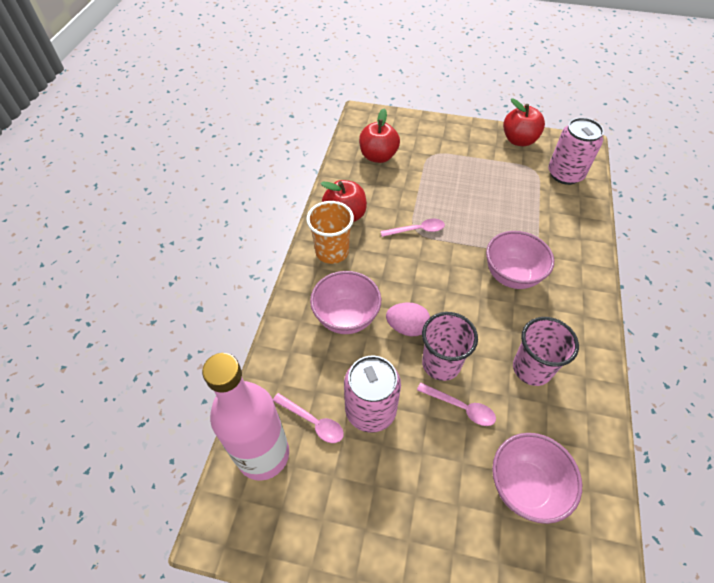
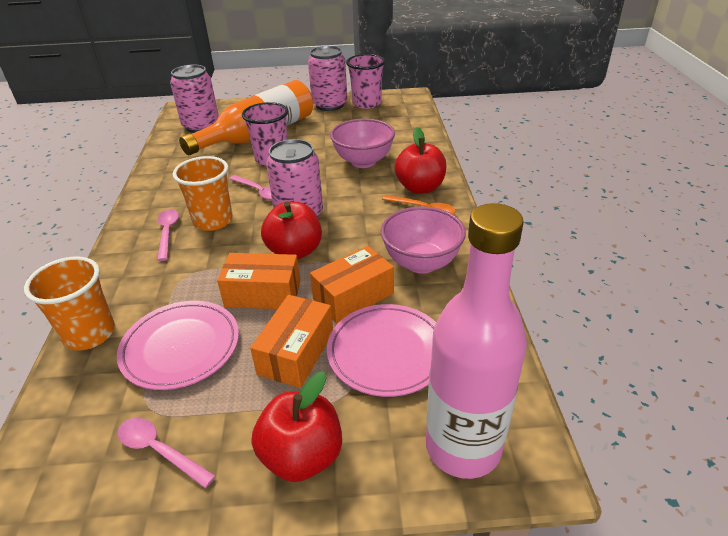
orange bottle: none = 0 -> [179,80,313,155] = 1
orange box: none = 0 -> [217,253,300,309] [250,295,333,388] [310,246,394,323] = 3
orange cup: [306,201,354,264] = 1 -> [24,256,115,350] [173,156,233,231] = 2
orange spoon: none = 0 -> [382,195,456,214] = 1
pink bowl: [310,271,381,334] [486,231,554,289] [492,433,582,524] = 3 -> [330,119,395,168] [381,207,466,274] = 2
pink can: [344,356,401,433] [548,117,604,185] = 2 -> [170,64,219,133] [266,139,323,217] [308,46,347,111] = 3
pink egg: [386,303,430,336] = 1 -> none = 0
pink plate: none = 0 -> [117,301,239,390] [327,304,436,397] = 2

